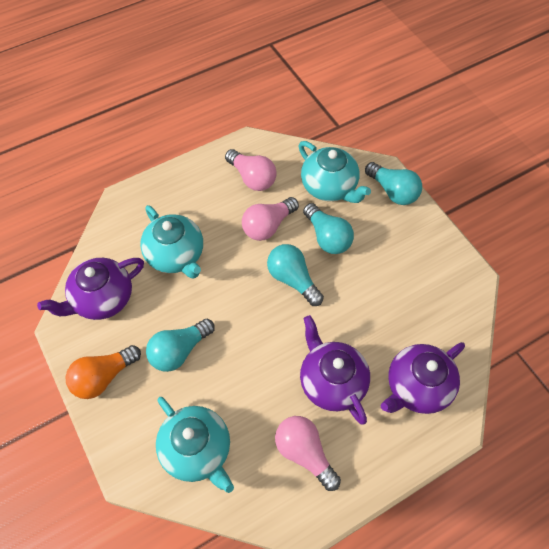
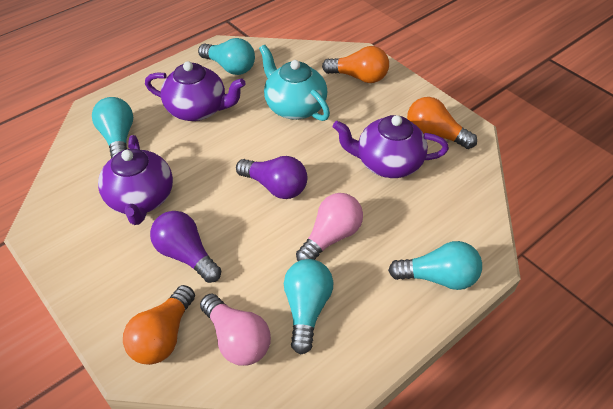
orange light bulb: [66,345,141,399] = 1 -> [123,285,195,365] [322,46,389,83] [407,97,477,149] = 3
pink light bulb: [225,149,277,191] [242,197,299,241] [275,416,341,491] = 3 -> [200,294,271,366] [296,193,363,261] = 2
purple light bulb: none = 0 -> [150,211,221,283] [236,156,307,199] = 2
turquoise teapot: [140,205,203,279] [156,397,234,493] [299,141,371,203] = 3 -> [259,45,330,121] = 1

